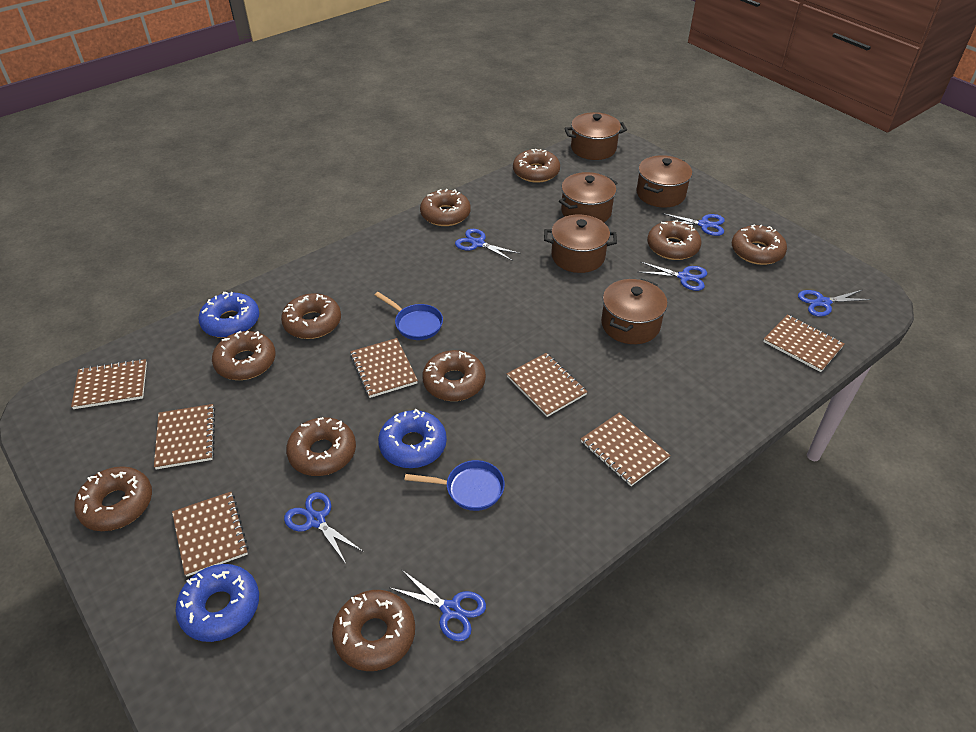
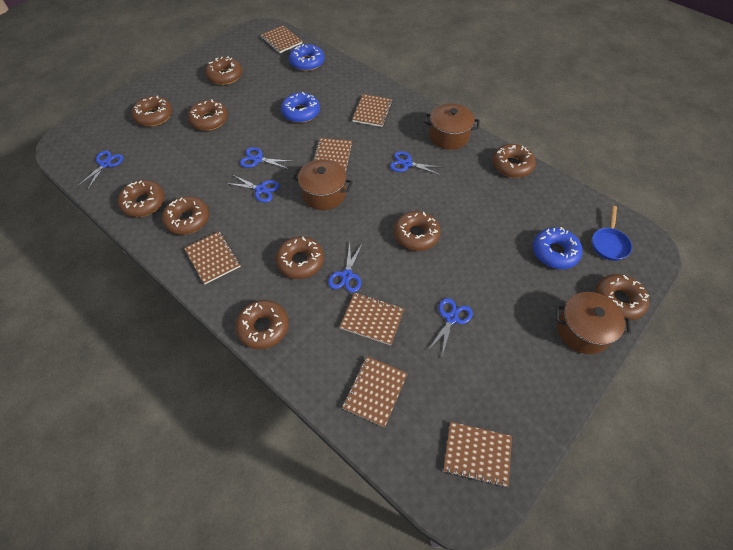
blue pan: [375,292,443,340] [405,460,505,511] = 2 -> [592,206,632,261] = 1
brown pot: [544,214,617,273] [559,172,617,222] [564,112,627,160] [601,279,668,344] [637,155,692,208] = 5 -> [292,159,353,210] [424,103,480,150] [555,292,631,354] = 3

